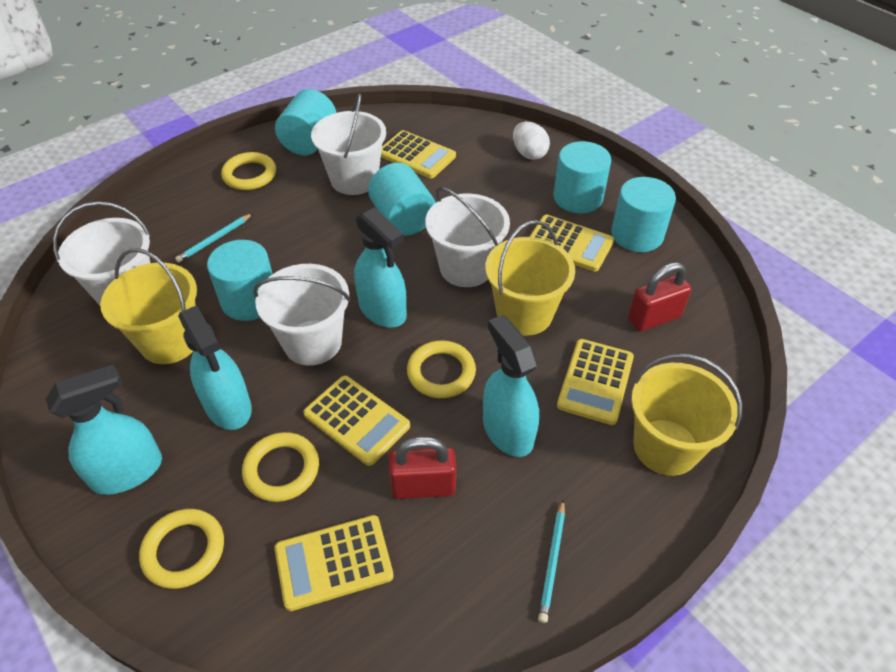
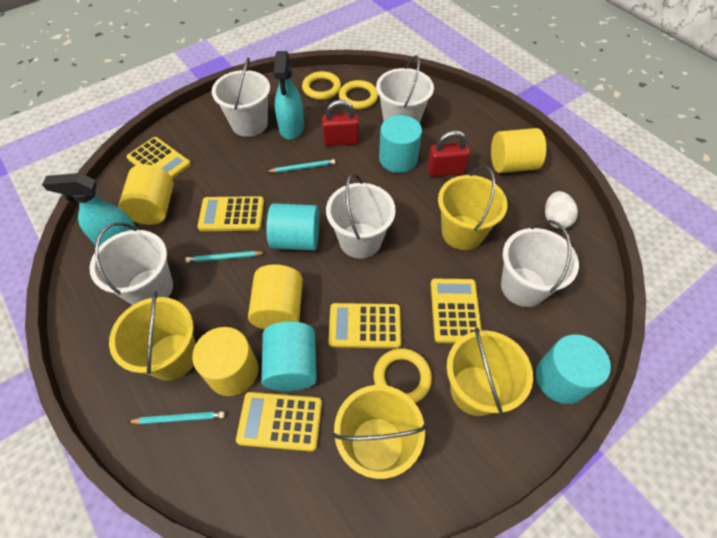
turquoise cylinder: [207,240,273,321] [275,89,336,155] [368,163,436,236] [553,141,611,213] [611,177,676,252] = 5 -> [261,321,317,391] [266,203,319,251] [379,115,422,173] [536,334,611,404] = 4
turquoise pencil: [175,213,253,263] [538,500,565,623] = 2 -> [128,411,225,424] [185,251,266,263] [266,159,335,173] = 3
turquoise spray bottle: [46,364,162,495] [178,305,252,430] [354,207,407,328] [483,315,539,457] = 4 -> [42,173,137,247] [273,51,304,140] = 2
white bucket: [53,201,151,305] [253,264,351,366] [311,93,386,195] [425,187,510,287] = 4 -> [90,222,173,305] [212,58,270,137] [326,173,396,259] [376,55,434,123] [501,220,579,307] = 5
yellow bucket: [100,248,197,364] [485,220,575,336] [631,354,742,476] = 3 -> [109,291,196,381] [332,385,427,479] [438,166,508,250] [447,327,533,416] = 4
yellow cylinder: none = 0 -> [119,164,174,225] [192,327,258,396] [248,265,303,330] [491,128,546,173] = 4
yellow ring: [139,509,224,589] [221,152,276,190] [242,432,319,502] [407,340,476,398] = 4 -> [302,71,341,100] [339,80,378,109] [373,348,432,403] = 3

